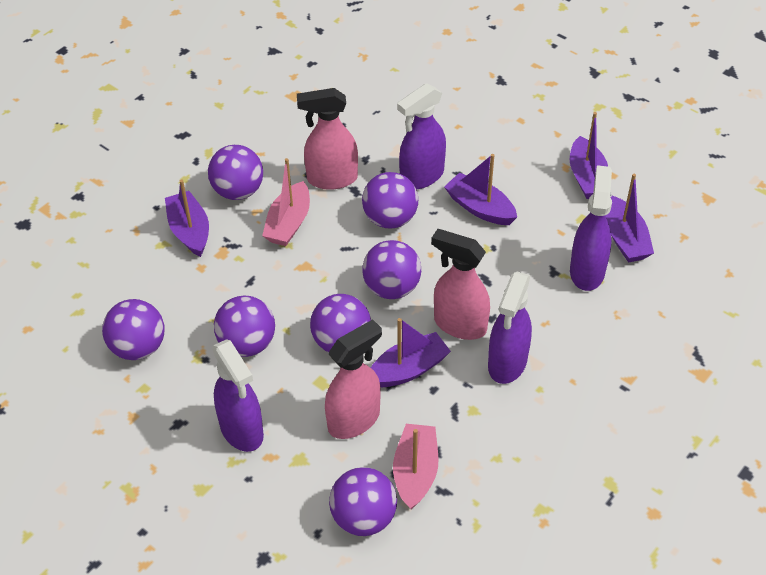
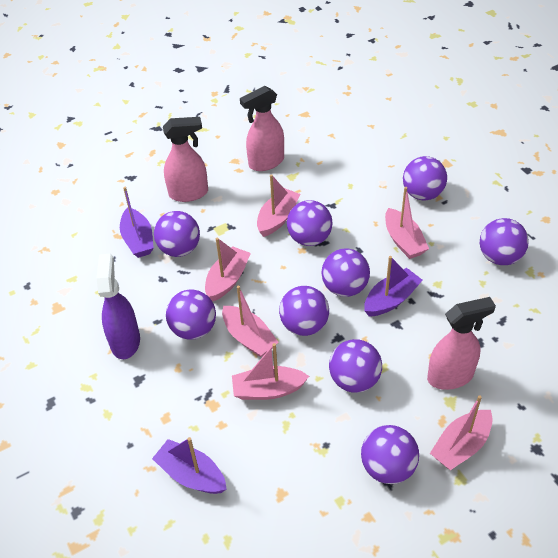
pink boat: [262,158,310,246] [393,424,439,509] = 2 -> [205,238,251,302] [222,286,279,357] [232,343,309,400] [257,174,301,237] [385,187,429,259] [430,395,493,470] = 6
purple ball: [102,299,164,360] [208,145,263,200] [214,296,275,357] [310,294,371,352] [329,467,397,536] [362,172,418,229] [362,240,421,299] = 7 -> [154,211,200,257] [166,290,216,340] [279,286,329,336] [287,200,333,246] [322,248,370,297] [329,339,382,393] [361,425,419,484] [403,156,447,200] [480,218,529,265] = 9
purple boat: [165,180,209,257] [371,318,451,387] [444,154,517,225] [570,112,608,199] [606,174,654,263] = 5 -> [120,187,154,258] [152,437,227,494] [364,256,423,317] = 3
purple spray bottle: [212,339,264,452] [397,83,446,189] [488,272,532,384] [570,165,612,291] = 4 -> [96,253,140,359] = 1

